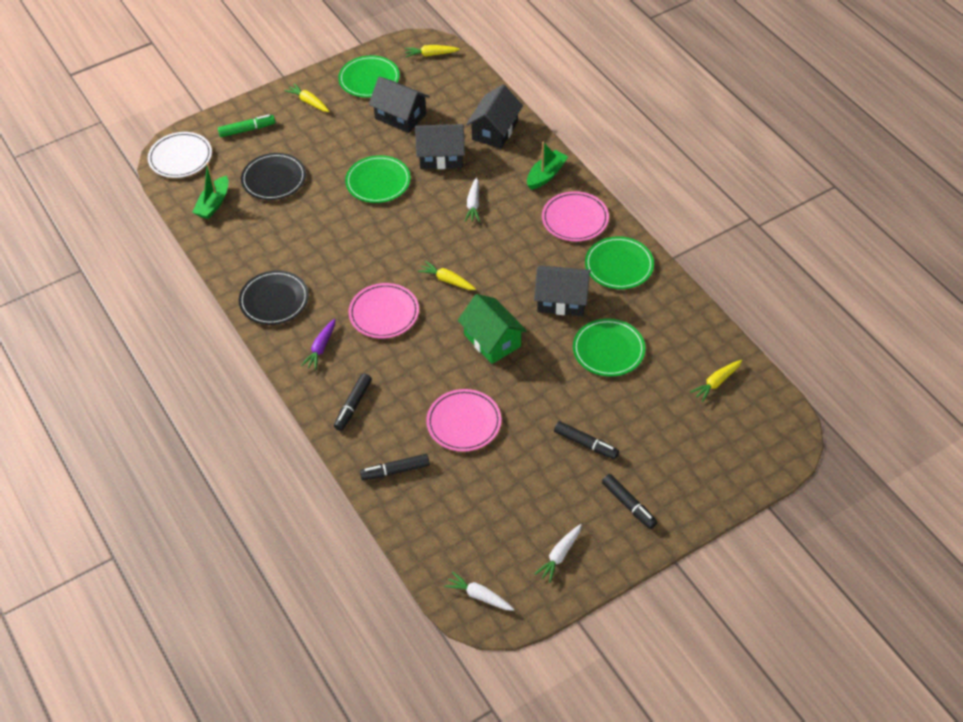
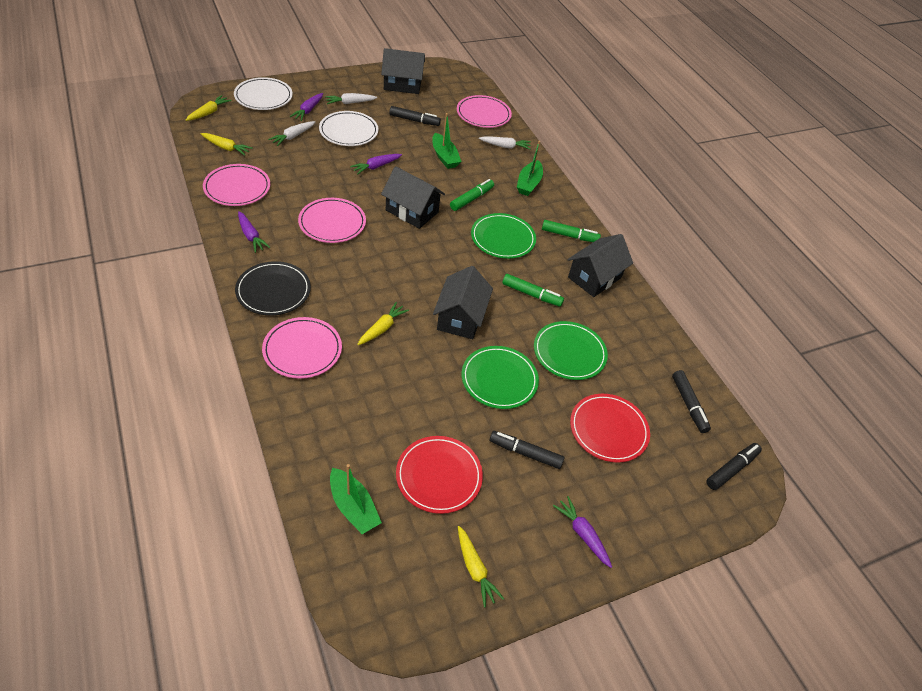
black plate: [239,270,309,325] [241,153,306,200] = 2 -> [235,261,311,316] = 1
green boat: [193,163,228,219] [527,141,568,190] = 2 -> [330,464,382,534] [432,113,462,169] [517,141,543,196] = 3
green house: [458,294,527,364] = 1 -> none = 0
green marker: [218,115,275,137] = 1 -> [450,179,494,211] [502,274,564,307] [542,220,601,242] = 3
green plate: [338,55,400,98] [345,155,411,203] [573,318,645,377] [585,236,654,289] = 4 -> [462,346,539,409] [471,213,536,259] [534,321,608,380] = 3
pink plate: [348,283,419,338] [426,389,501,452] [542,191,609,241] = 3 -> [203,164,270,206] [262,317,342,379] [298,198,366,243] [457,95,512,128] = 4
purple carrot: [301,319,335,370] = 1 -> [238,211,270,253] [290,93,323,121] [350,154,402,175] [553,496,612,568] = 4
red plate: none = 0 -> [396,436,483,514] [570,394,650,463] = 2
white plate: [148,132,212,178] = 1 -> [234,77,293,110] [319,111,378,146] = 2

